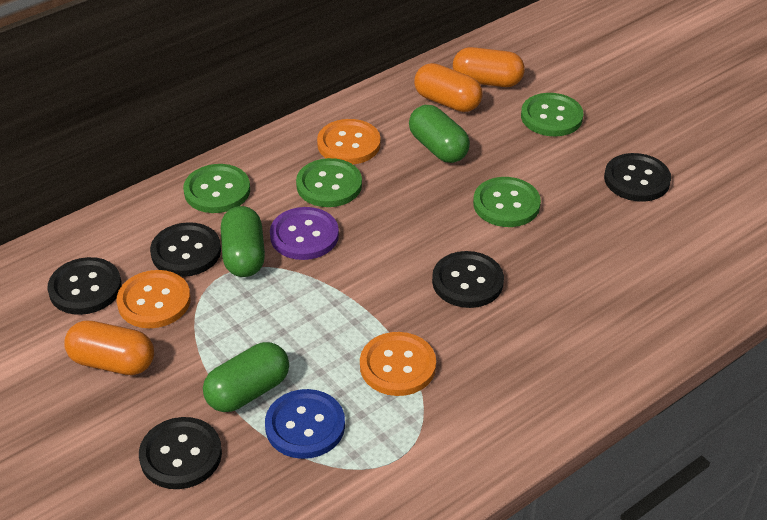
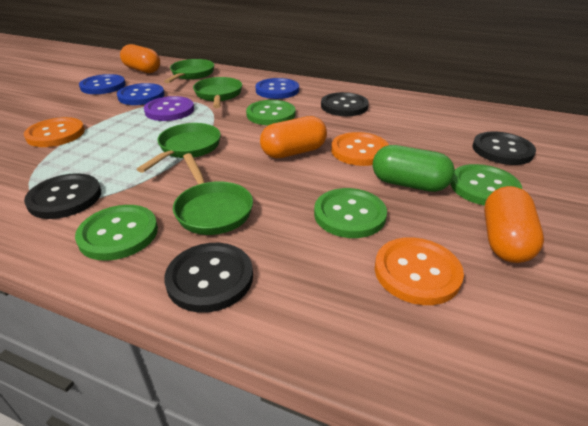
black button: [47,257,122,315] [139,417,222,489] [150,222,221,277] [432,251,504,308] [604,153,671,202] = 5 -> [24,173,101,219] [164,243,253,313] [321,92,369,116] [472,132,536,165] = 4
blue button: [265,389,345,459] = 1 -> [79,74,126,94] [117,83,164,105] [256,78,299,99] = 3
green capsule: [203,342,289,412] [221,206,265,277] [409,105,470,163] = 3 -> [373,145,455,192] = 1
green pan: none = 0 -> [137,123,221,173] [164,59,214,83] [173,153,253,235] [193,77,242,108] = 4

